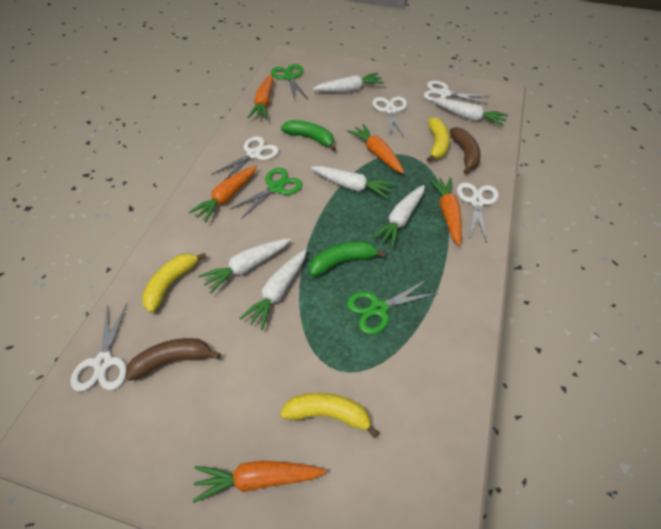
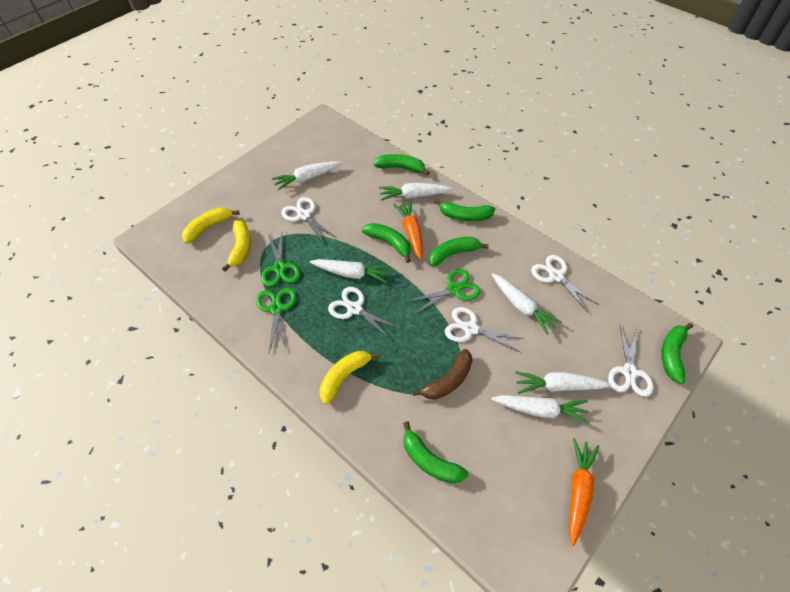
brown banana: [125,338,221,381] [450,127,481,174] = 2 -> [413,349,472,400] = 1
green banana: [281,120,336,151] [310,241,386,276] = 2 -> [362,223,411,263] [373,154,429,176] [403,421,468,484] [429,237,489,266] [434,199,495,221] [661,323,693,384] = 6
orange carrot: [189,165,257,223] [193,461,327,503] [247,74,273,120] [347,124,404,174] [429,177,462,246] = 5 -> [393,200,423,260] [569,438,600,546] = 2

